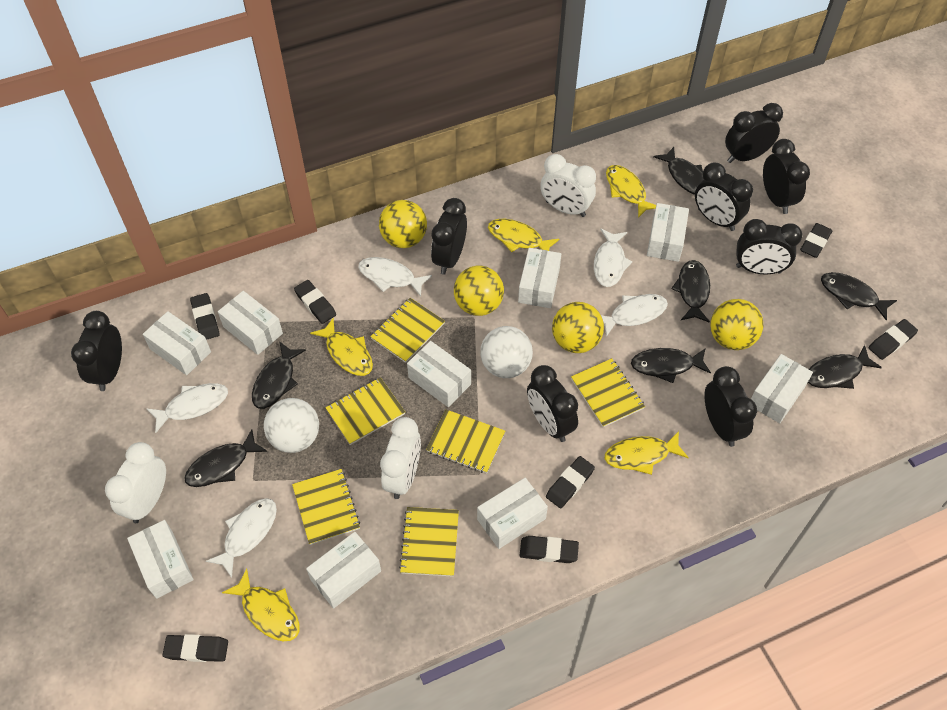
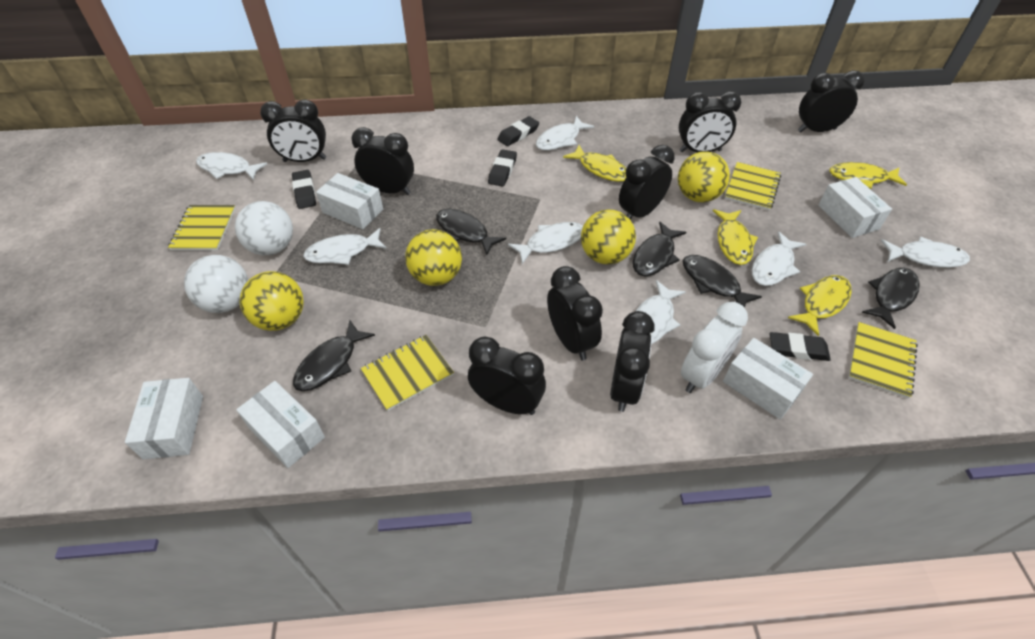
black eraser: [163,634,228,662] [190,293,220,340] [294,280,336,324] [519,536,579,563] [546,456,595,508] [800,223,832,258] [869,319,918,360] = 7 -> [292,170,316,209] [488,149,517,186] [497,116,539,146] [770,332,831,361] = 4
black fish: [184,429,267,487] [252,341,306,409] [631,348,711,383] [653,147,703,195] [671,260,710,323] [808,345,882,389] [821,272,897,320] = 7 -> [293,320,375,391] [436,209,506,255] [633,221,686,277] [683,255,762,307] [862,268,920,329] = 5
white box: [127,520,194,599] [143,311,211,375] [218,291,283,355] [306,532,381,609] [407,341,471,407] [477,478,548,549] [518,248,561,308] [647,203,689,262] [751,354,813,423] = 9 -> [125,378,203,459] [236,381,325,468] [316,173,383,229] [723,338,813,420] [818,177,892,238] = 5
white clock: [105,442,166,523] [380,417,421,499] [540,154,596,217] = 3 -> [681,302,748,393] = 1
white fish: [147,383,228,433] [206,498,277,578] [358,257,432,297] [594,229,633,287] [601,294,668,337] = 5 -> [196,152,267,181] [303,228,387,265] [508,222,583,264] [536,116,594,150] [636,280,686,344] [752,231,806,286] [881,237,970,268] = 7
yellow fish: [222,568,300,641] [310,318,373,376] [488,219,559,252] [605,431,689,475] [606,165,656,218] = 5 -> [563,145,626,182] [713,209,758,265] [788,275,852,336] [830,162,907,189] = 4
yellow notebook: [292,469,360,545] [325,377,405,445] [370,298,445,363] [399,507,459,577] [426,409,505,473] [571,358,645,427] = 6 -> [168,205,236,251] [361,335,454,411] [725,162,781,210] [849,322,918,399] = 4

